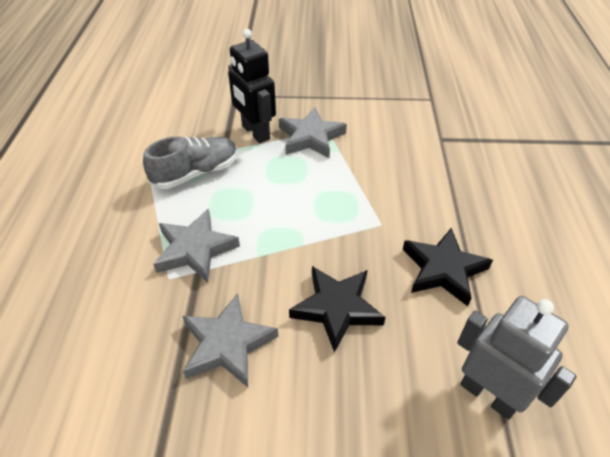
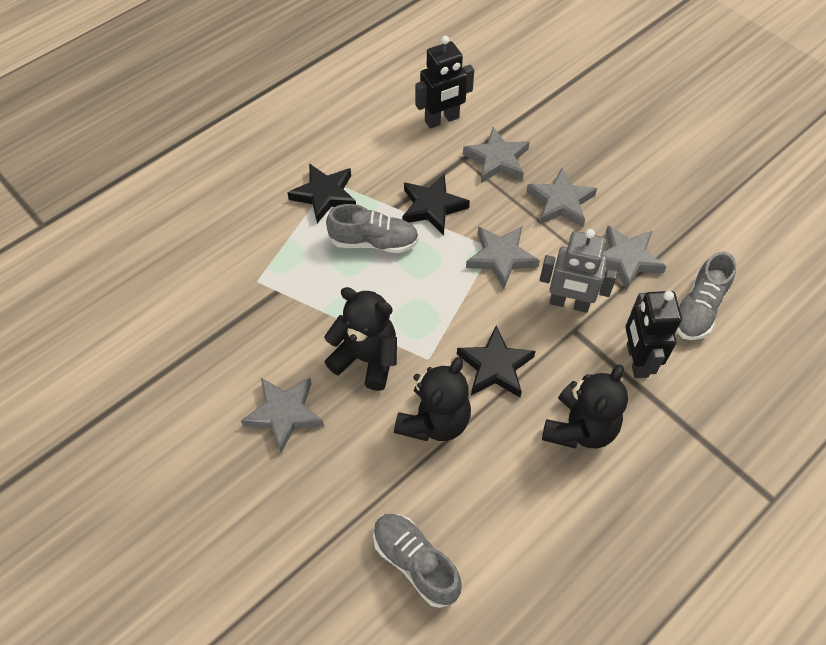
black robot: [228,29,276,143] = 1 -> [415,36,474,129] [625,291,682,378] = 2
black star: [289,266,386,353] [403,228,493,306] = 2 -> [287,163,356,223] [402,173,470,235] [457,325,536,397] = 3
black teddy bear: none = 0 -> [324,287,397,391] [394,357,471,441] [542,364,628,449] = 3
grey shoe: [143,136,237,189] = 1 -> [326,204,419,253] [373,514,462,608] [676,251,736,340] = 3
grey star: [153,209,240,283] [182,293,278,387] [279,107,347,158] = 3 -> [241,378,324,453] [463,127,530,183] [466,226,540,289] [526,168,597,227] [603,226,667,290] = 5

